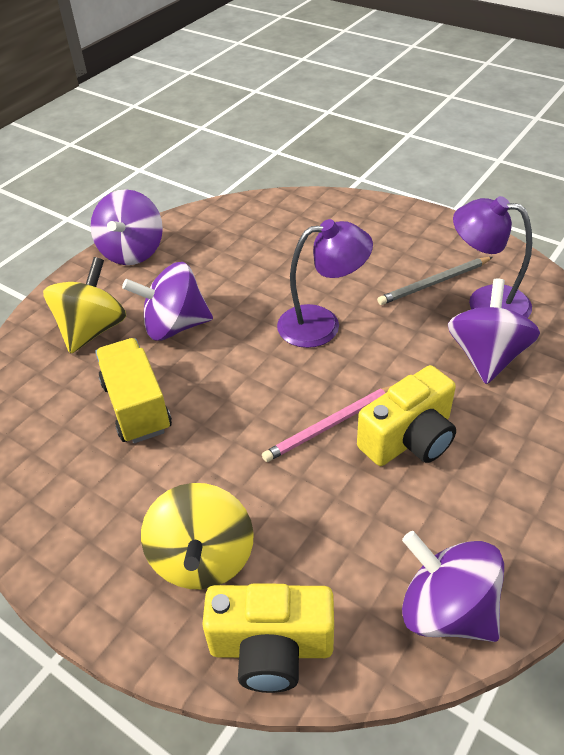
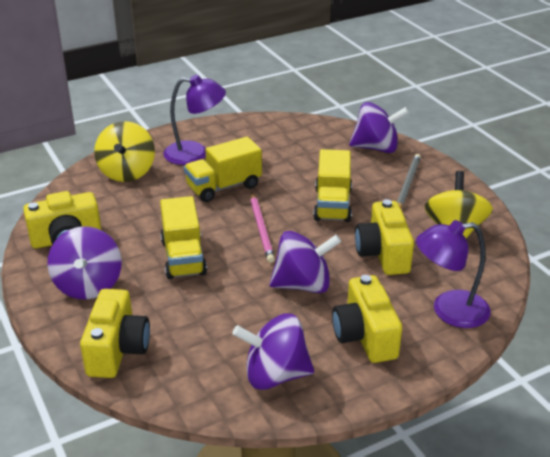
yellow camera: [202,584,334,693] [357,365,456,466] = 2 -> [23,191,101,249] [80,289,150,378] [332,275,402,363] [355,199,414,275] = 4
yellow truck: [95,338,172,443] = 1 -> [160,196,207,279] [184,137,262,202] [313,149,352,222] = 3

